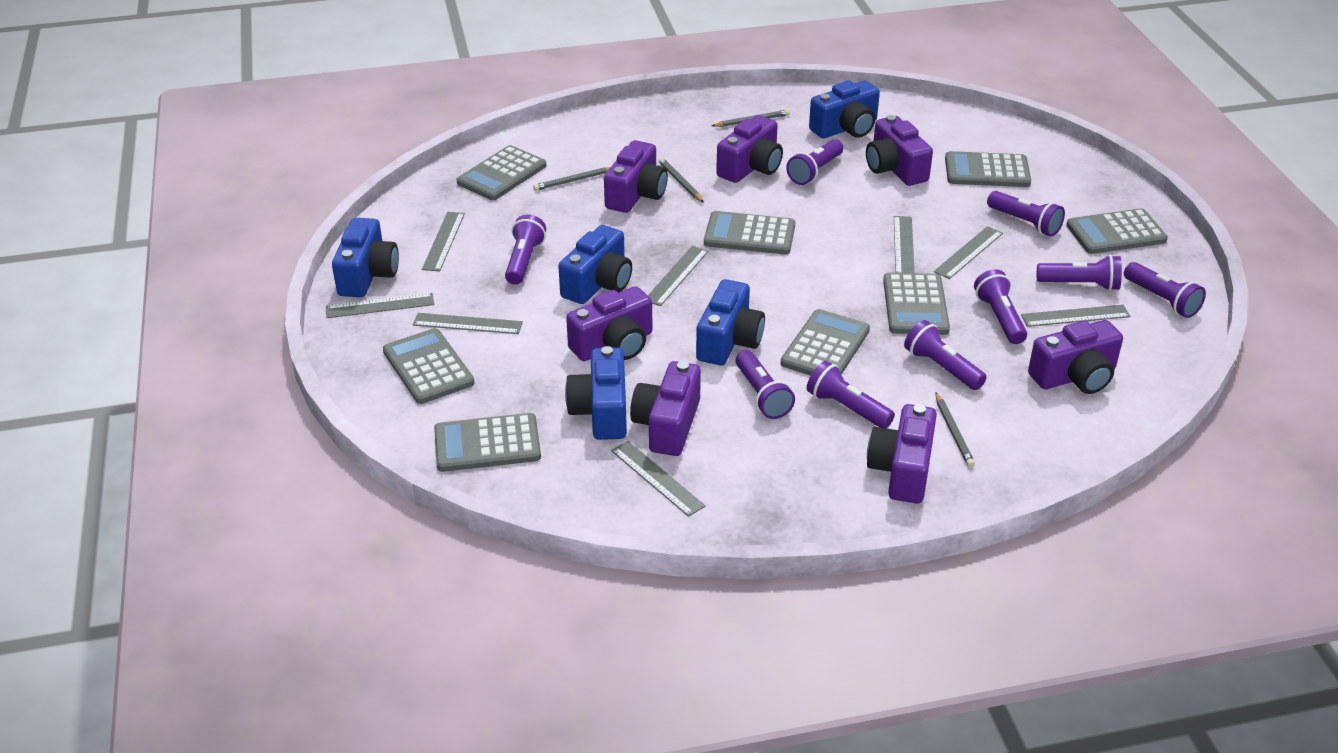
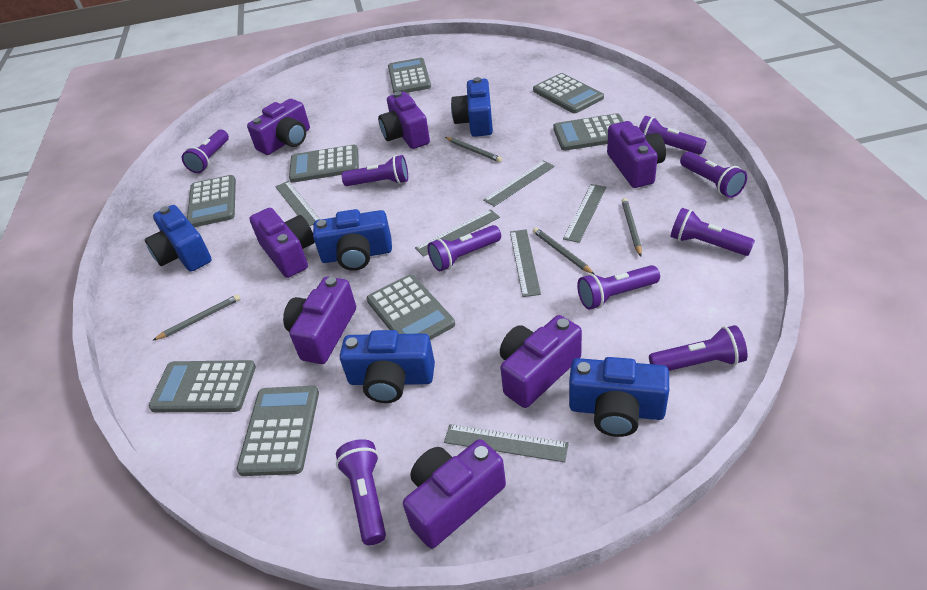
grey ruler: [326,293,434,318] [413,313,523,334] [422,212,465,271] [611,441,706,517] [648,246,708,306] [894,216,915,273] [934,226,1003,279] [1021,305,1130,327] = 8 -> [275,181,321,226] [415,209,500,257] [444,424,569,462] [483,160,555,207] [510,229,541,297] [563,184,607,243] = 6

